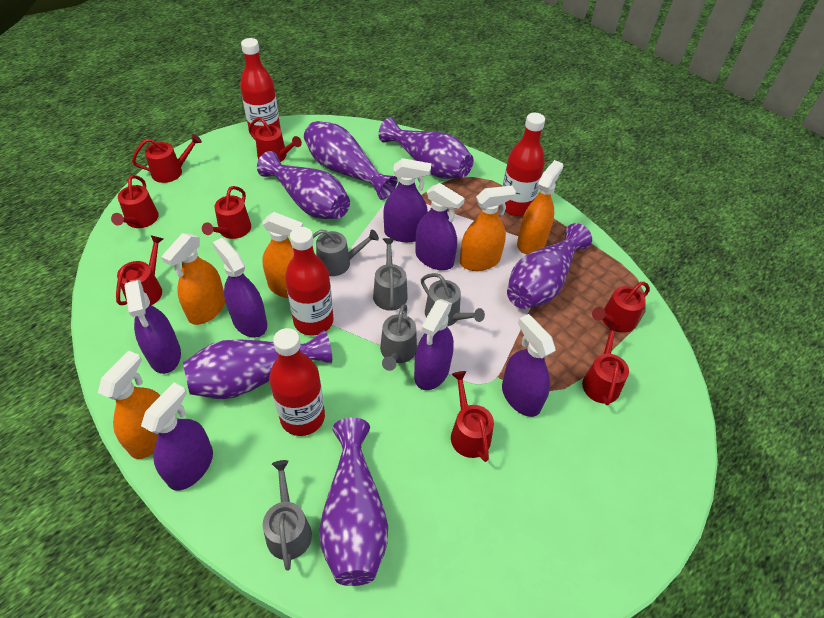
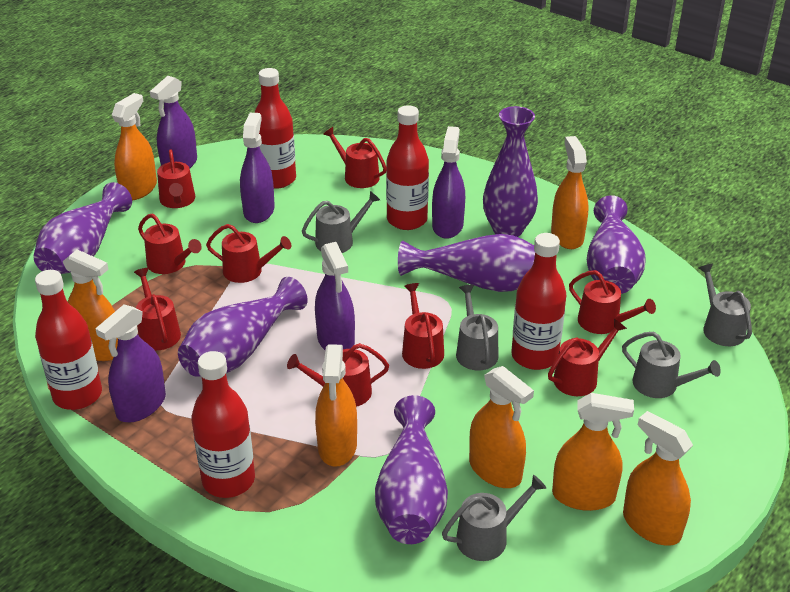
orange spray bottle: [98,351,160,459] [161,233,225,325] [262,212,304,299] [460,186,516,271] [517,160,563,254] = 5 -> [63,249,118,361] [112,93,157,200] [315,344,357,467] [469,366,534,488] [551,136,589,249] [552,393,634,511] [623,411,693,545] = 7
purple spray bottle: [124,280,181,374] [141,383,213,491] [212,238,267,338] [383,158,431,242] [414,299,454,390] [415,183,465,270] [502,314,556,417] = 7 -> [95,304,166,423] [150,76,197,169] [240,113,275,223] [315,242,355,350] [432,126,465,239] = 5
red bottle: [240,38,281,135] [269,328,325,436] [285,227,334,336] [500,113,545,216] = 4 -> [35,270,102,410] [191,351,255,498] [255,68,296,189] [386,105,429,230] [511,233,567,370] = 5
red watering can: [111,175,159,228] [116,235,163,305] [132,134,202,183] [202,186,251,239] [248,117,302,162] [451,371,494,462] [582,323,629,405] [592,282,650,333] = 8 -> [134,268,181,350] [138,214,202,274] [157,150,195,208] [206,224,291,283] [287,343,389,407] [323,127,387,188] [402,283,444,369] [548,319,627,396] [569,270,656,334] = 9

